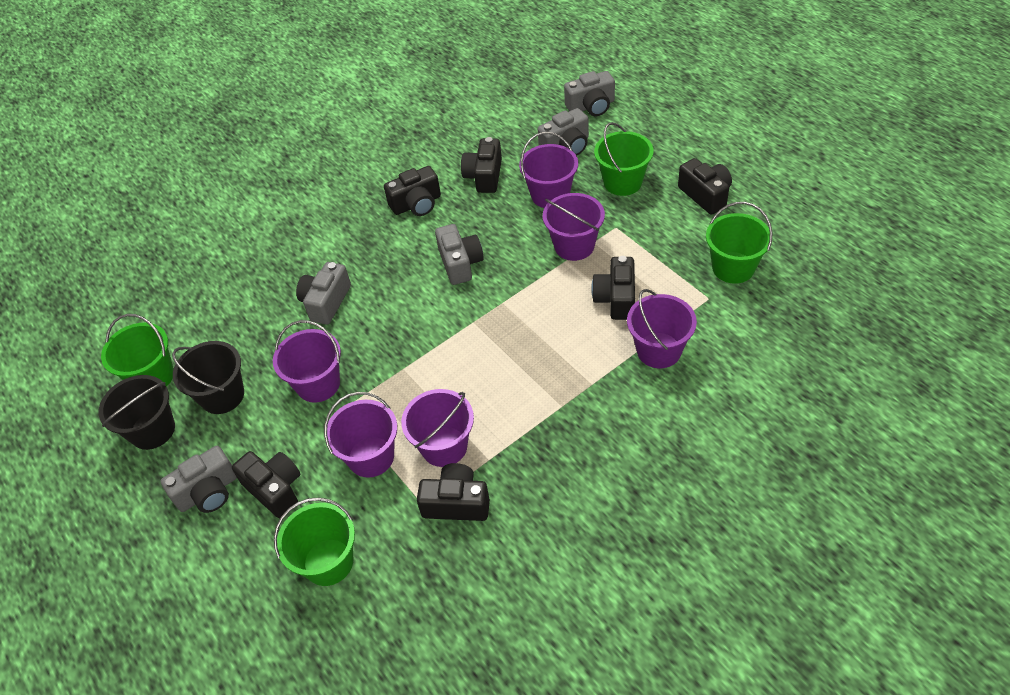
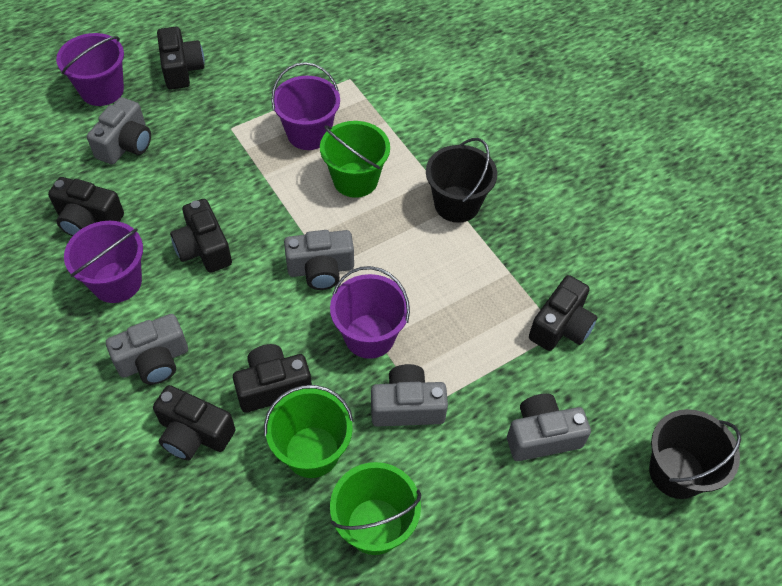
green bucket: [101,314,174,387] [274,498,355,586] [594,122,654,196] [706,202,773,284] = 4 -> [264,385,354,478] [320,121,390,198] [330,462,421,555] = 3
purple bucket: [273,320,341,403] [324,392,397,478] [401,389,474,467] [519,132,578,208] [543,193,605,261] [627,289,697,368] = 6 -> [56,33,124,106] [64,221,143,303] [271,62,340,150] [330,266,410,359] = 4

